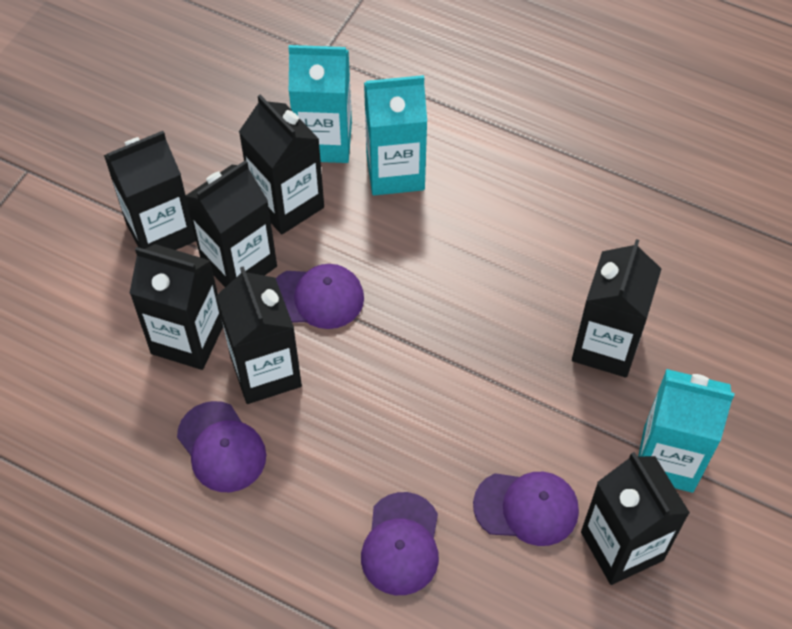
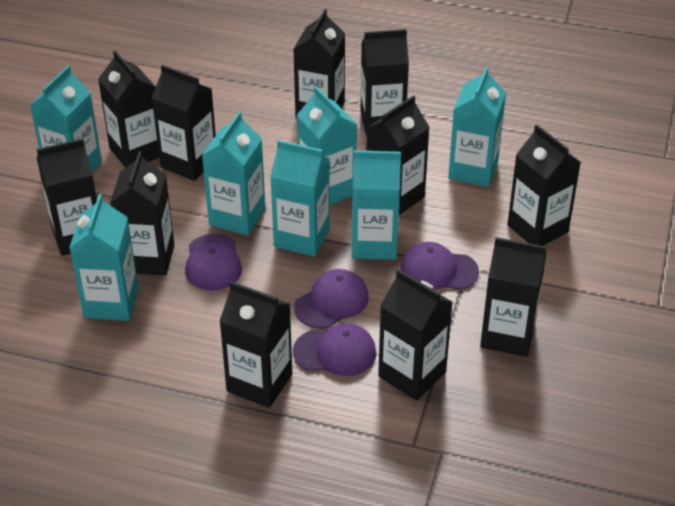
black carton: [104,131,196,250] [130,244,223,370] [185,160,277,287] [216,266,302,404] [239,94,324,235] [572,239,662,378] [581,452,690,585] = 7 -> [36,138,97,256] [98,51,159,168] [110,151,175,276] [152,65,216,181] [219,281,292,408] [293,9,345,118] [361,29,409,135] [366,95,430,215] [378,269,453,401] [480,237,546,357] [507,125,581,246] = 11
turquoise carton: [288,45,352,163] [364,75,427,196] [638,369,735,493] = 3 -> [30,65,102,172] [69,194,139,321] [202,112,265,236] [270,140,330,257] [297,86,357,205] [352,150,401,260] [448,67,506,187] = 7

